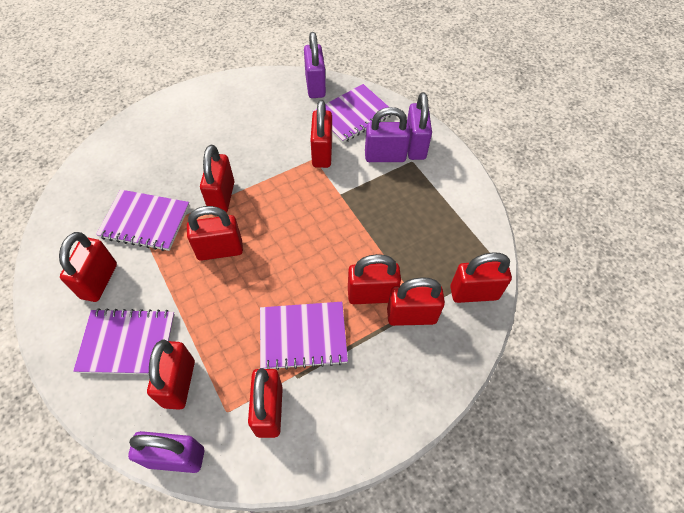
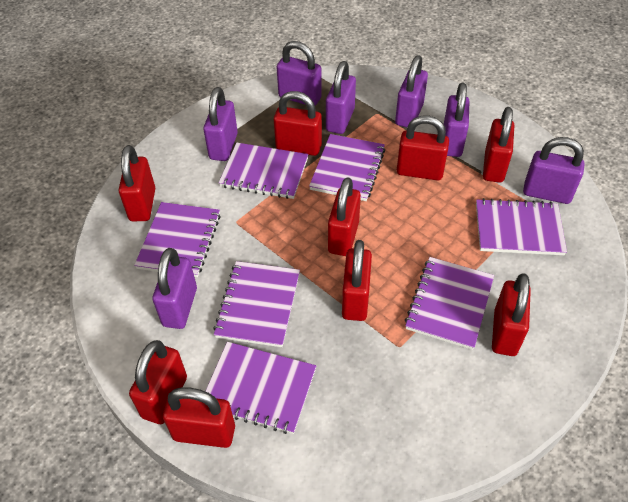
purple notebook: [73,308,175,374] [96,190,190,251] [260,302,348,370] [313,84,392,143] = 4 -> [134,202,221,277] [205,342,316,434] [213,261,300,347] [219,143,308,199] [309,134,385,201] [405,257,494,350] [476,198,567,255] = 7
purple padlock: [128,431,204,473] [304,32,326,98] [365,107,410,162] [407,92,432,160] = 4 -> [152,248,197,329] [203,87,238,161] [277,41,322,106] [326,61,356,134] [395,55,428,127] [444,83,469,157] [523,137,584,204] = 7

